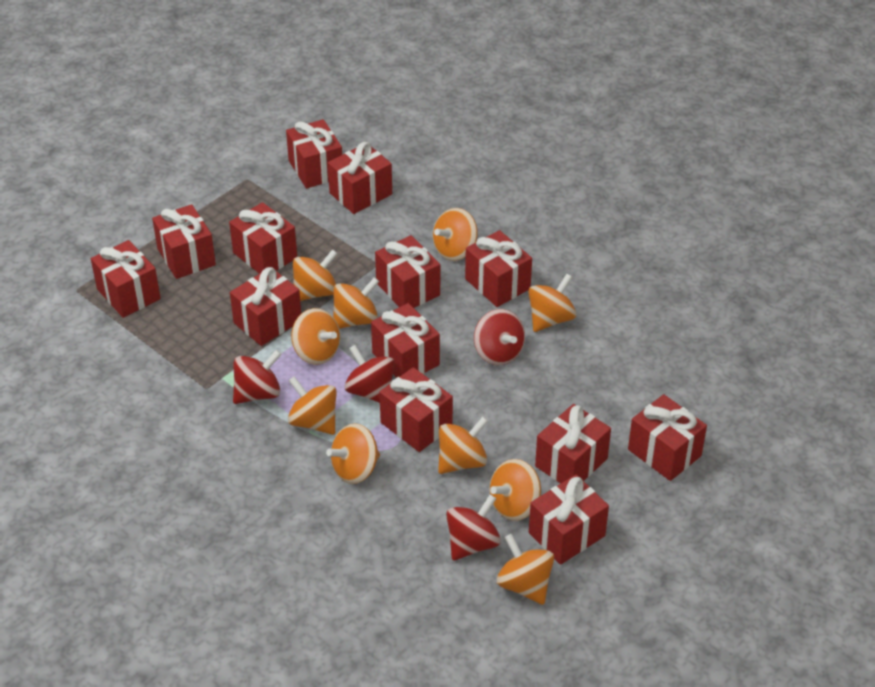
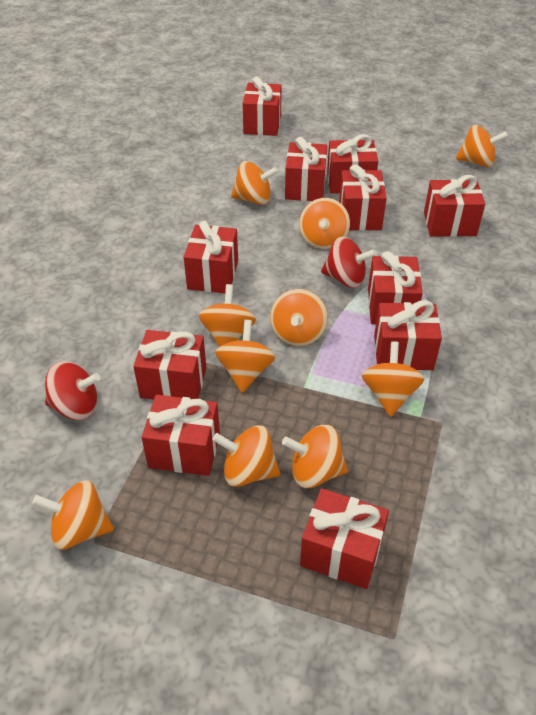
red gift: [91,240,161,318] [152,204,216,279] [229,202,297,274] [230,267,301,346] [286,119,342,189] [328,142,392,214] [371,303,440,378] [375,235,440,308] [379,367,453,452] [465,230,532,307] [529,475,609,565] [535,404,611,484] [628,394,707,481] = 13 -> [133,330,206,400] [141,394,220,476] [184,221,238,293] [243,77,282,136] [285,137,327,201] [300,488,389,589] [327,134,378,193] [339,165,387,231] [368,251,423,324] [374,300,442,370] [424,175,485,237] = 11
red spinning top: [233,350,282,404] [345,345,395,403] [446,495,501,561] [474,309,525,365] = 4 -> [45,361,100,420] [321,236,377,288] = 2

